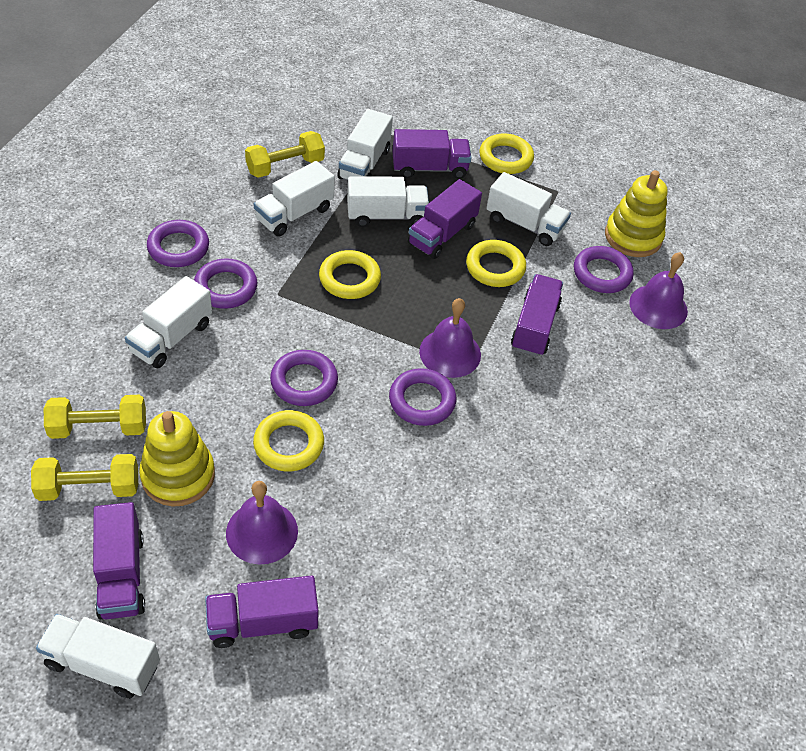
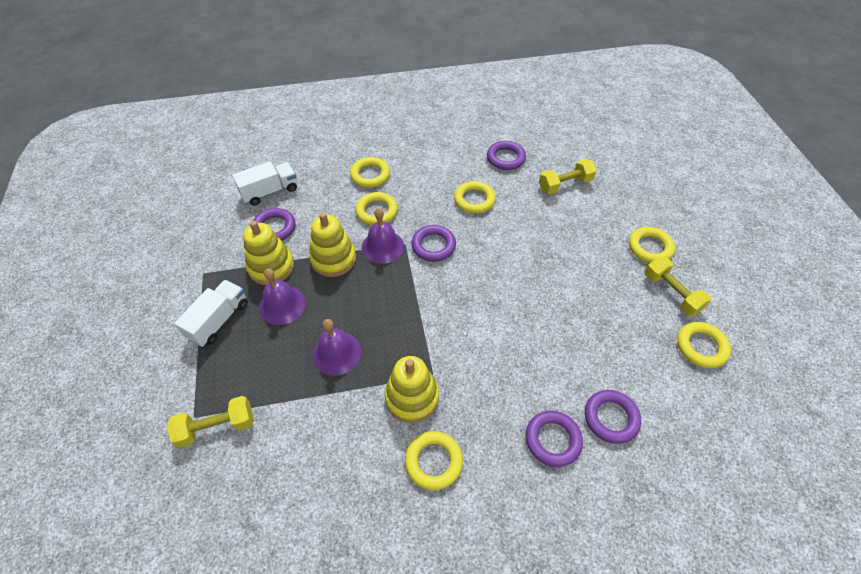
purple truck: [93,502,145,619] [205,575,319,648] [392,129,472,179] [408,179,482,259] [511,274,563,356] = 5 -> none = 0
white truck: [36,614,160,698] [125,276,212,368] [254,161,335,237] [338,109,393,180] [347,176,429,227] [486,172,571,246] = 6 -> [174,280,248,347] [232,161,297,206] = 2
yellow ring: [253,410,324,471] [319,250,381,299] [466,240,526,287] [480,133,534,174] = 4 -> [350,157,390,188] [355,192,398,225] [405,431,463,490] [454,181,496,214] [629,227,675,263] [677,322,731,368] = 6
yellow stacking toy: [139,411,215,507] [605,170,667,257] = 2 -> [243,221,294,285] [309,212,356,277] [384,356,439,423] = 3

